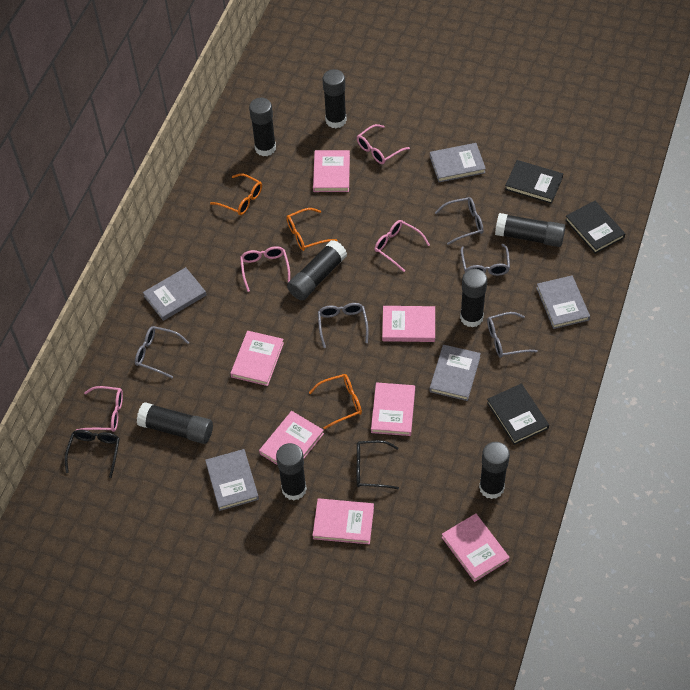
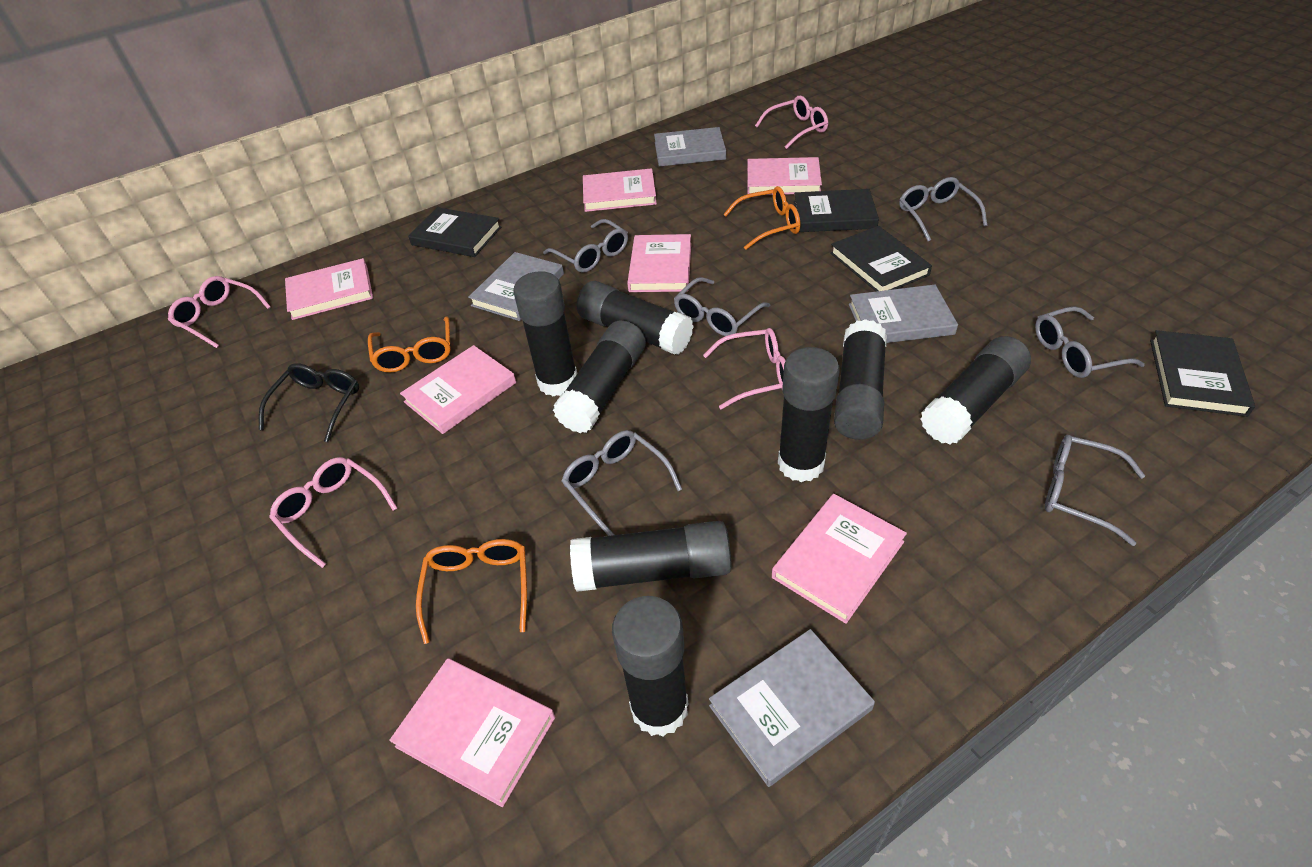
black book: [487,384,549,445] [505,160,563,204] [565,201,625,254] = 3 -> [408,207,501,257] [794,189,879,232] [830,226,932,291] [1150,330,1255,417] = 4
black glasses: [65,430,120,478] [357,440,399,489] = 2 -> [259,363,359,442] = 1
grey book: [143,267,206,321] [205,449,259,511] [429,345,481,401] [430,143,486,182] [536,276,590,329] = 5 -> [468,252,564,321] [654,127,726,167] [709,629,875,787] [849,285,958,343] = 4
grey glasses: [135,326,189,378] [318,303,369,348] [435,197,483,245] [461,244,510,276] [487,312,538,358] = 5 -> [543,219,628,273] [562,430,682,536] [674,277,770,336] [899,177,987,241] [1035,306,1145,378] [1045,435,1145,546] = 6

